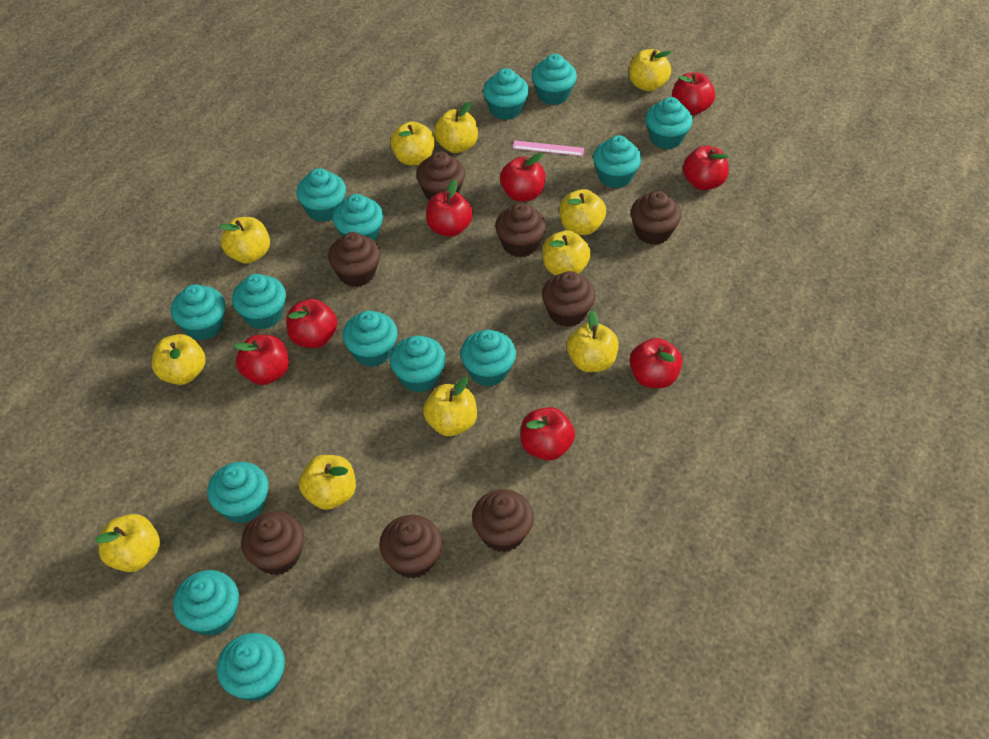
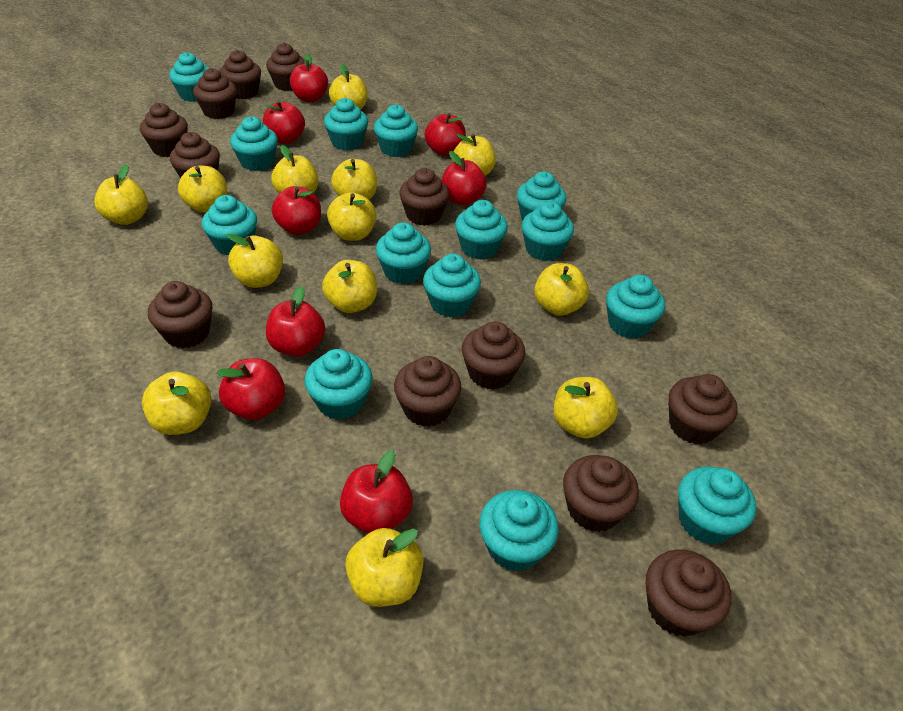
brown cupcake: [241,511,304,575] [328,232,380,287] [379,515,442,579] [416,151,465,201] [472,489,534,552] [495,203,546,257] [542,271,596,327] [631,191,681,245] = 8 -> [140,103,188,157] [148,281,213,348] [170,132,220,178] [193,68,237,119] [220,50,261,99] [266,43,305,91] [394,356,461,427] [399,168,450,226] [462,321,525,390] [563,455,639,532] [646,549,732,637] [668,374,738,445] = 12
pink ruler: [513,140,584,156] = 1 -> none = 0
yellow apple: [95,514,160,572] [152,334,206,385] [219,217,270,264] [299,455,356,510] [390,121,435,166] [423,377,477,436] [434,102,478,153] [542,230,591,275] [559,189,606,235] [567,310,619,372] [629,49,672,91] = 11 -> [94,165,148,225] [142,372,212,435] [178,166,227,213] [227,234,283,288] [271,145,318,194] [322,260,377,313] [327,192,377,241] [329,64,368,110] [331,159,377,200] [345,528,424,607] [453,134,496,176] [534,263,589,316] [554,377,618,439] = 13

